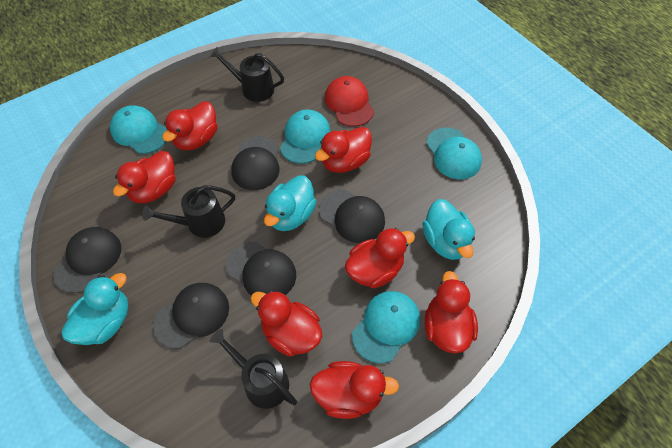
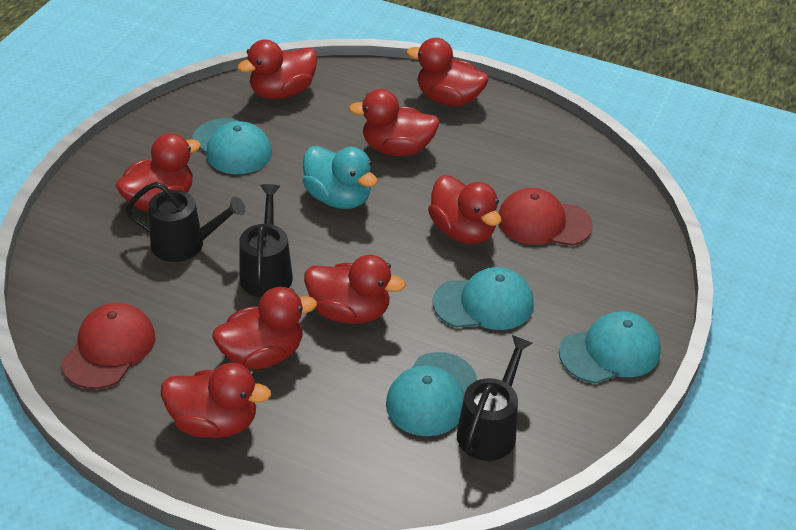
black cap: [53,227,121,293] [153,283,229,349] [226,242,296,296] [231,136,280,190] [319,190,385,243] = 5 -> none = 0
red cap: [325,76,374,127] = 1 -> [61,303,156,389] [498,188,593,246] = 2
red duck: [113,151,176,203] [162,101,218,150] [251,291,322,357] [309,361,399,419] [315,127,372,173] [345,228,415,288] [425,271,478,353] = 7 -> [115,133,201,211] [161,363,271,438] [213,287,317,369] [237,40,317,99] [304,255,406,324] [349,89,440,156] [407,38,489,106] [428,175,501,244] = 8
turquoise duck: [61,273,128,345] [264,175,317,231] [422,199,475,260] = 3 -> [303,146,378,209] = 1

